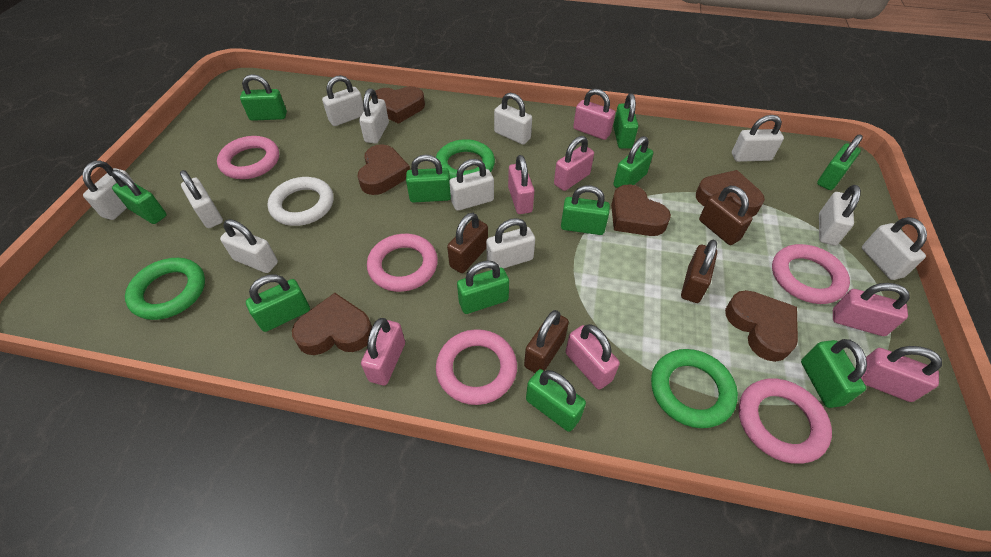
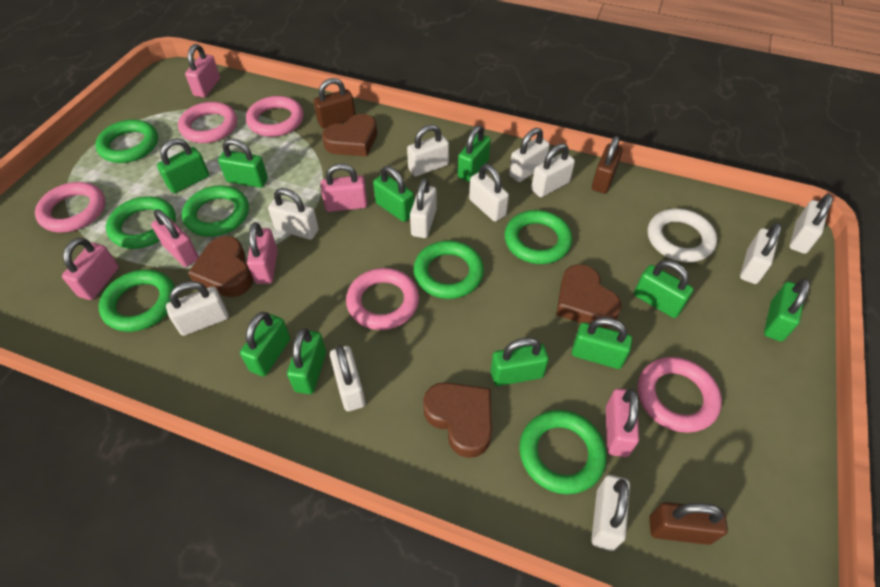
brown heart: [292,293,372,355] [358,144,410,195] [371,86,425,124] [611,184,671,236] [696,170,765,217] [725,290,798,362] = 6 -> [188,236,253,297] [322,114,377,157] [423,382,492,458] [556,264,621,328] = 4
brown padlock: [447,213,488,273] [524,310,569,373] [681,240,717,303] [699,186,753,245] = 4 -> [313,78,355,128] [592,136,623,193] [649,502,728,545] = 3
green padlock: [111,170,167,224] [240,74,287,121] [246,274,310,332] [406,155,451,203] [457,260,509,314] [526,369,586,432] [561,185,610,235] [613,94,638,149] [613,136,653,188] [801,339,867,408] [817,135,863,190] = 11 -> [157,138,209,193] [218,139,268,188] [240,312,290,377] [287,328,326,394] [373,166,414,222] [458,125,491,182] [491,337,549,386] [572,317,632,369] [634,260,694,318] [764,278,810,342] = 10
green ring: [125,258,205,320] [436,139,495,179] [651,349,738,428] = 3 -> [95,120,158,163] [99,269,175,332] [106,196,176,249] [182,186,249,237] [413,241,484,299] [504,210,572,264] [519,410,607,494] = 7
pink padlock: [361,318,405,385] [508,155,534,214] [554,136,594,191] [565,324,620,389] [573,89,615,140] [833,283,910,336] [861,346,942,402] = 7 -> [62,238,119,300] [151,209,199,267] [185,44,220,98] [247,222,278,284] [321,163,368,212] [606,388,639,457] = 6

